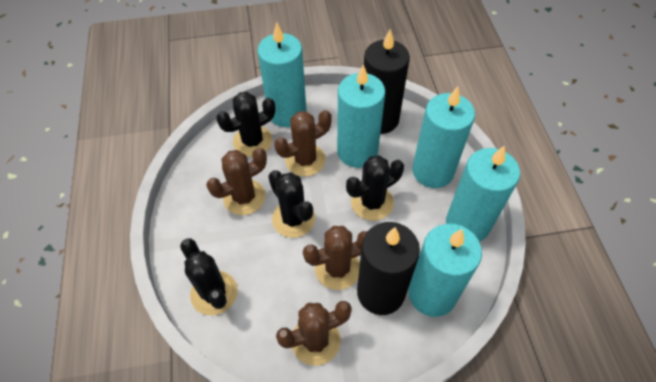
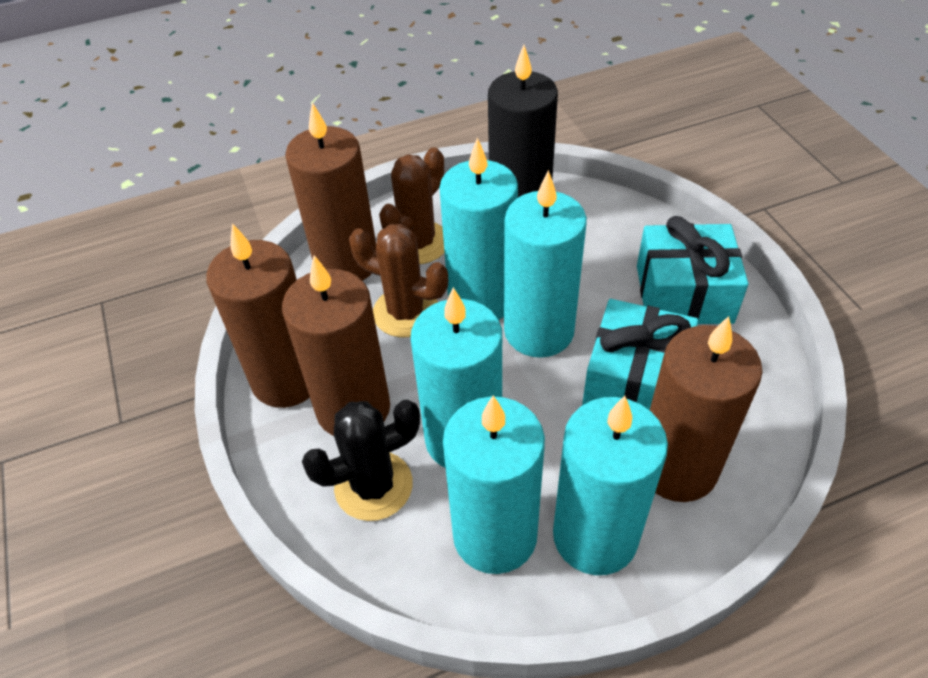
black cactus: [180,238,238,316] [216,92,275,157] [268,170,315,238] [346,155,404,221] = 4 -> [302,400,420,521] = 1
black candle: [357,222,420,315] [364,29,410,134] = 2 -> [488,45,558,197] = 1
brown cactus: [206,148,267,215] [274,110,332,176] [276,301,352,366] [303,226,367,290] = 4 -> [349,224,448,337] [379,147,445,264] = 2
brown candle: none = 0 -> [206,224,310,408] [282,255,390,436] [285,103,376,281] [650,316,763,502] = 4
turquoise gift: none = 0 -> [582,299,698,410] [637,216,748,324] = 2

